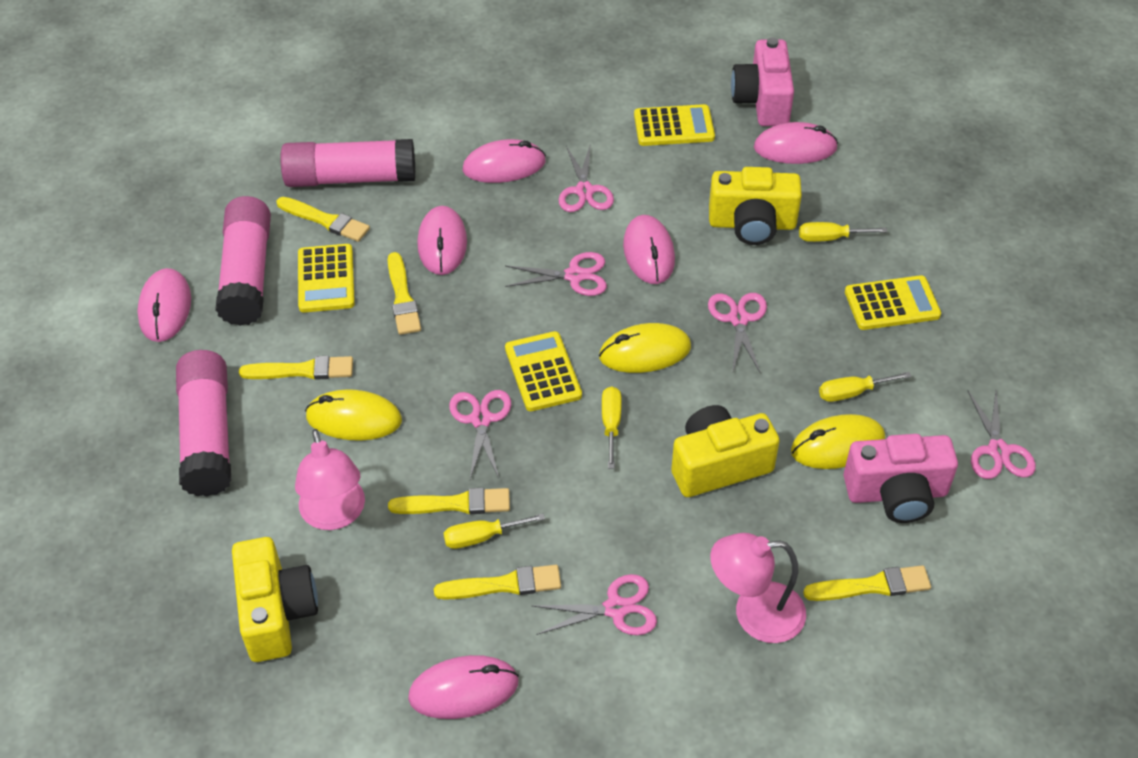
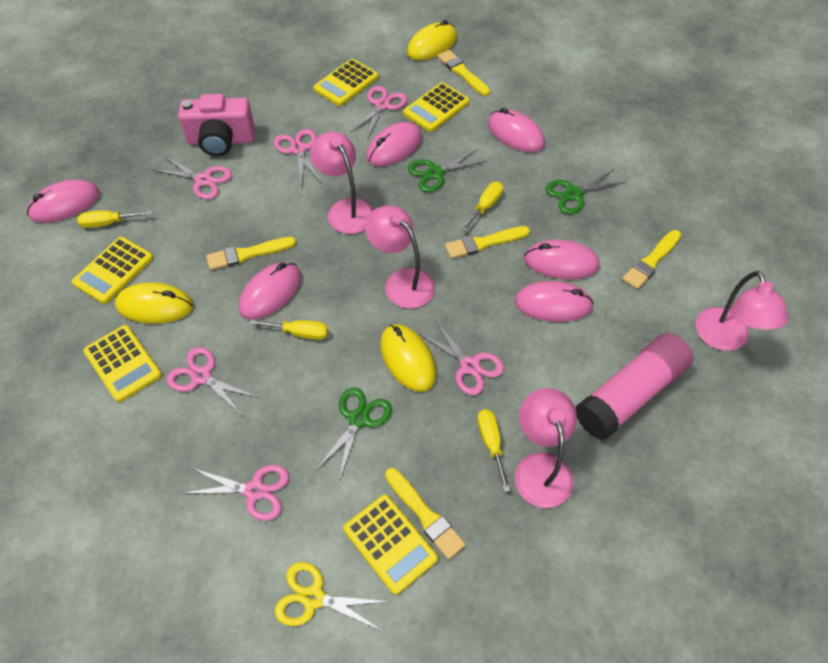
green scissors: none = 0 -> [316,387,392,481] [408,149,487,192] [545,169,626,214] = 3
pink camera: [731,37,794,126] [844,434,958,523] = 2 -> [178,94,255,156] = 1
pink glue stick: [176,350,231,497] [215,196,271,326] [280,139,415,187] = 3 -> [576,333,693,440] = 1
pink lamp: [295,429,365,530] [710,533,806,643] = 2 -> [310,131,373,234] [365,206,435,309] [515,388,577,508] [696,271,788,351] = 4
yellow brush: [239,356,353,380] [276,197,370,242] [388,252,421,335] [388,488,510,514] [434,565,561,600] [803,565,931,601] = 6 -> [206,237,296,270] [385,468,466,559] [437,50,490,96] [445,226,530,259] [622,230,681,289] = 5
yellow calculator: [298,244,355,313] [505,331,582,411] [634,104,715,146] [845,275,941,330] = 4 -> [72,237,153,304] [83,325,162,402] [313,59,378,106] [343,494,438,595] [403,82,469,132] = 5
yellow camera: [232,537,318,662] [671,405,780,497] [709,167,802,245] = 3 -> none = 0
yellow scissors: none = 0 -> [275,562,390,631] = 1

